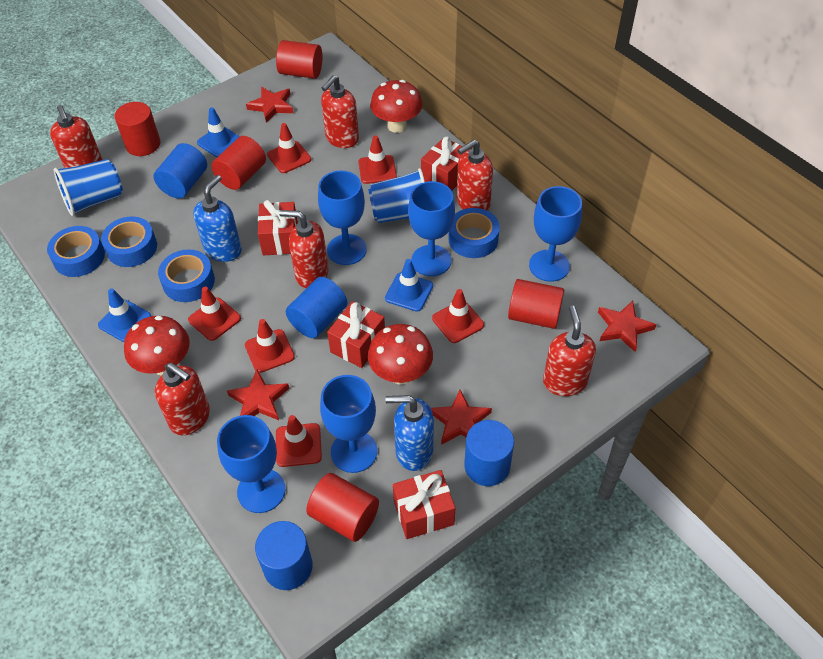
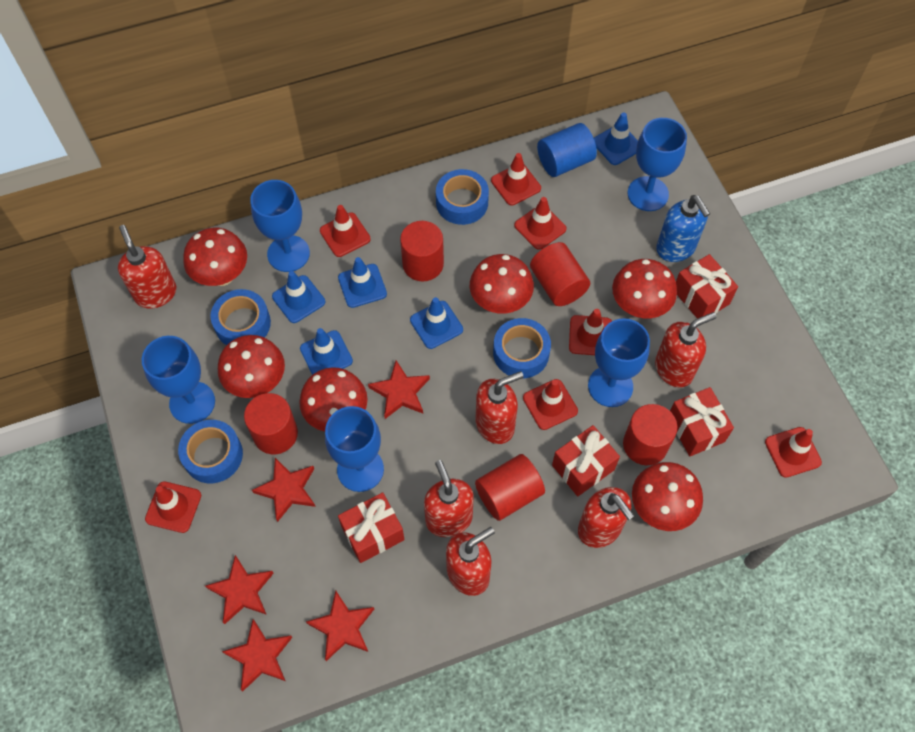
blue cup: [54,159,123,216] [368,168,425,223] = 2 -> none = 0
blue cylinder: [153,143,207,199] [255,521,313,590] [286,277,348,338] [464,420,514,486] = 4 -> [537,123,597,177] = 1
blue soap dispenser: [193,175,242,262] [385,395,434,471] = 2 -> [656,195,710,262] = 1
blue traffic cone: [98,289,151,342] [197,107,240,157] [385,259,433,312] = 3 -> [272,271,325,323] [300,328,353,375] [338,257,387,308] [410,297,463,349] [594,112,638,165] = 5
red mushroom: [124,316,190,376] [368,324,433,384] [370,80,423,133] = 3 -> [183,228,247,286] [218,335,285,398] [299,367,368,431] [470,254,534,314] [612,259,677,318] [632,462,703,531] = 6
red star: [227,370,289,420] [246,87,293,123] [431,390,492,445] [598,301,657,352] = 4 -> [205,555,274,624] [222,619,293,691] [252,458,316,522] [306,591,374,661] [368,361,430,419] = 5
red traffic cone: [188,287,241,341] [245,319,295,373] [267,123,311,173] [276,415,322,467] [359,135,397,184] [432,289,484,343] = 6 -> [145,481,201,533] [320,205,371,257] [491,153,541,206] [514,197,567,250] [523,379,578,430] [569,309,612,355] [765,427,822,478] = 7

